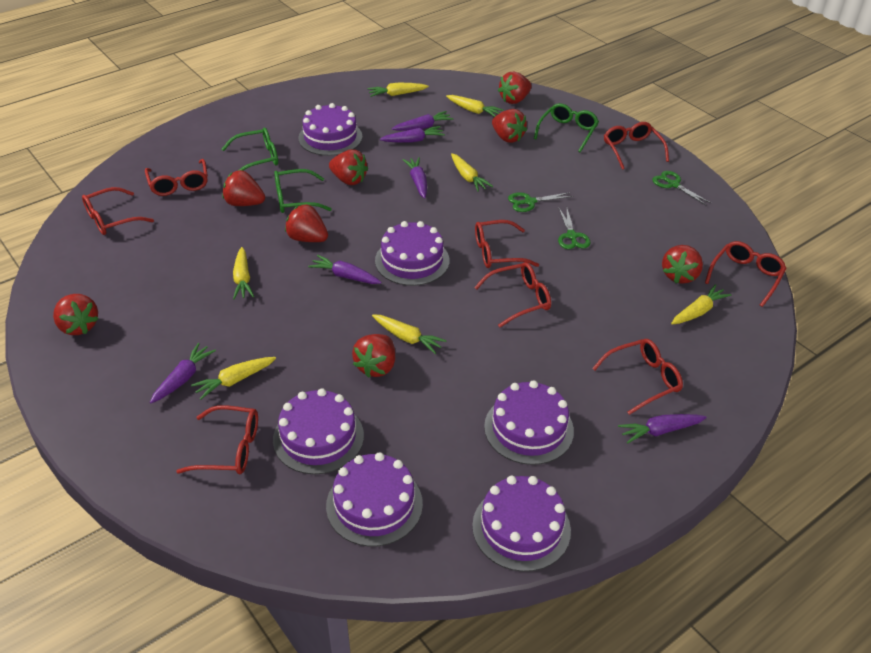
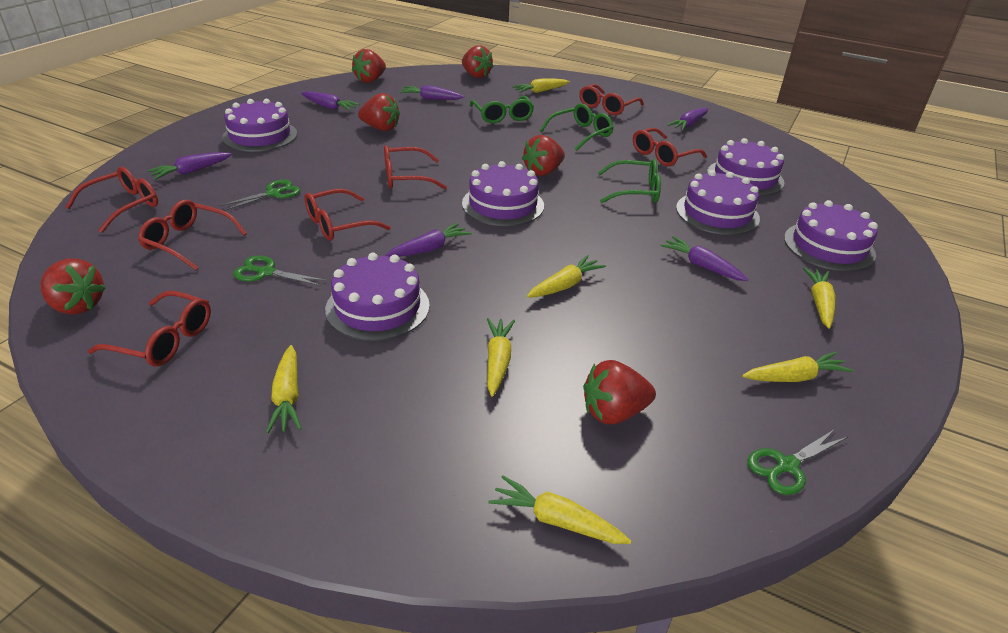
red glasses: [82,187,154,235] [145,159,208,196] [176,405,258,474] [474,262,551,327] [475,220,539,268] [592,339,683,415] [604,122,669,170] [705,241,787,307] = 8 -> [66,167,158,233] [88,291,211,366] [138,200,247,270] [304,189,391,241] [384,145,447,189] [580,84,644,115] [633,128,707,166] = 7
red strawberry: [53,294,99,335] [222,170,265,206] [285,205,328,242] [329,149,368,185] [352,334,395,378] [492,109,527,143] [498,72,532,104] [662,245,703,284] = 8 -> [40,259,106,315] [352,49,386,83] [358,93,400,131] [462,45,493,78] [522,135,565,176] [583,360,656,424] = 6

